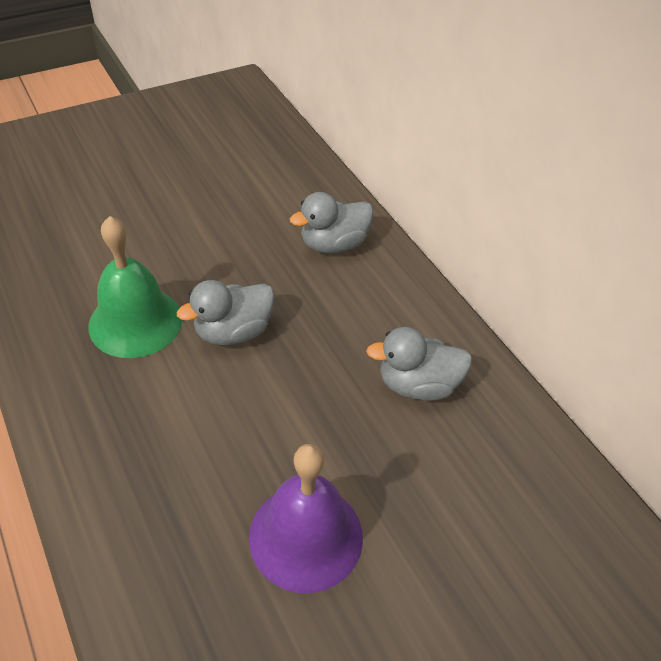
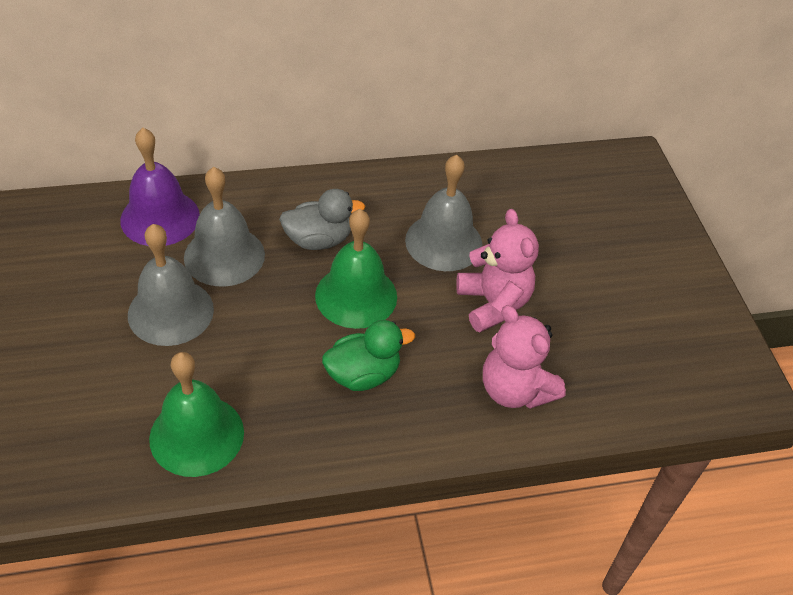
green bell: [89,216,182,358] = 1 -> [149,352,244,477] [315,209,397,329] = 2
green duck: none = 0 -> [322,320,415,391] = 1
grey bell: none = 0 -> [128,224,214,346] [184,167,265,286] [405,155,482,271] = 3
grey duck: [177,280,275,345] [290,192,374,254] [366,327,472,401] = 3 -> [279,189,365,250] = 1
pink teddy bear: none = 0 -> [456,209,539,332] [483,305,566,409] = 2

